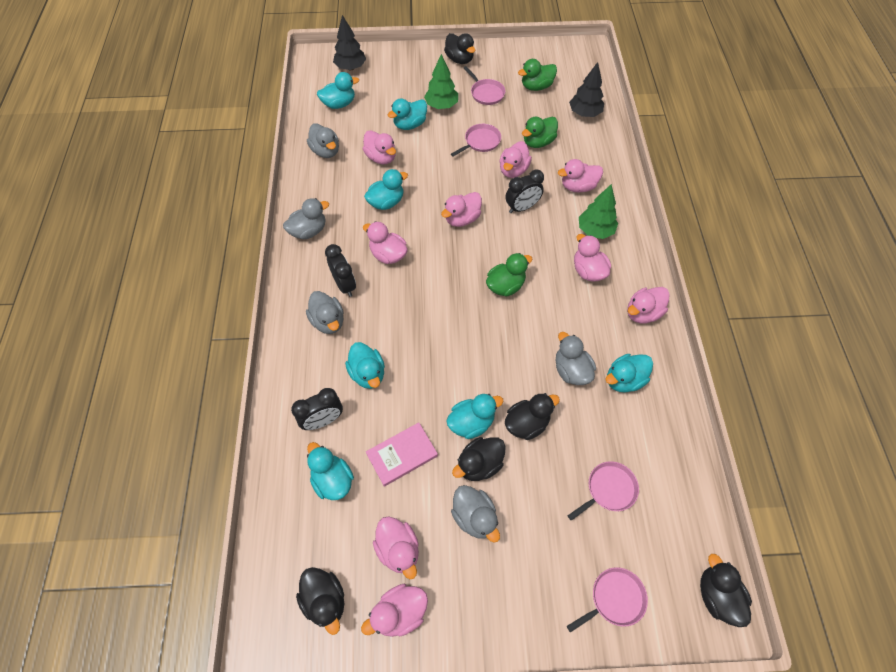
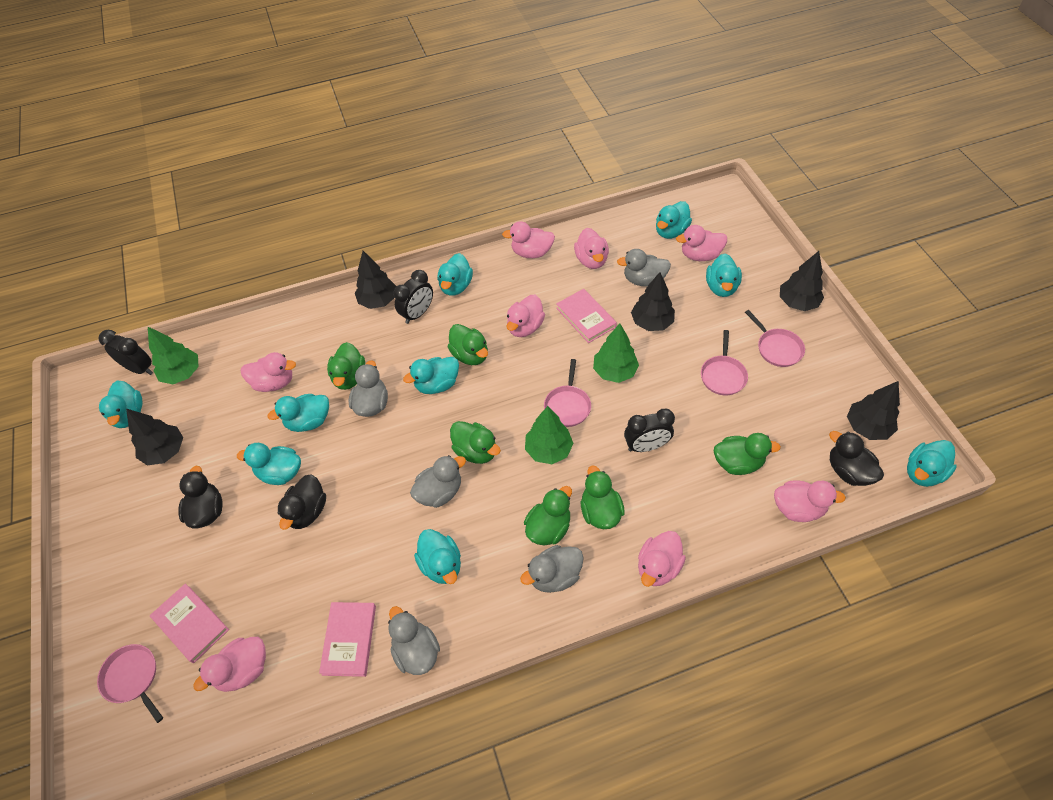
black duck: [296,567,344,635] [444,33,475,64] [452,437,506,481] [505,393,560,440] [700,554,752,627] = 5 -> [179,466,223,529] [278,475,326,530] [829,431,884,486] = 3
black tree: [333,15,366,70] [569,62,604,117] = 2 -> [126,408,183,465] [355,251,397,309] [631,272,675,331] [780,251,824,311] [847,381,900,440] = 5
green duck: [486,253,532,296] [518,59,557,91] [522,117,558,148] = 3 -> [327,342,365,390] [448,324,488,365] [450,421,501,464] [524,486,572,545] [581,466,625,529] [714,433,781,475] = 6
green tree: [424,54,458,109] [579,184,618,239] = 2 -> [148,327,199,384] [525,406,573,464] [593,324,639,383] = 3
pink book: [366,422,438,487] = 1 -> [150,584,229,663] [319,602,376,677] [556,289,617,343] = 3
pink duck: [361,584,428,637] [363,130,396,164] [363,221,408,264] [373,516,419,579] [441,192,482,227] [500,141,532,178] [558,159,603,192] [574,234,611,282] [627,287,670,323] = 9 -> [193,637,266,692] [241,352,296,392] [502,221,555,258] [507,295,545,337] [574,228,609,269] [638,531,686,587] [676,225,727,261] [774,480,846,522] = 8
turquoise duck: [307,442,354,500] [317,72,359,109] [345,342,385,389] [364,169,408,210] [388,98,427,130] [446,394,504,439] [605,354,653,392] = 7 -> [99,380,143,428] [237,443,301,485] [267,394,329,432] [403,357,459,394] [414,529,461,584] [437,253,473,295] [656,201,692,239] [706,253,742,297] [907,440,957,487] = 9

